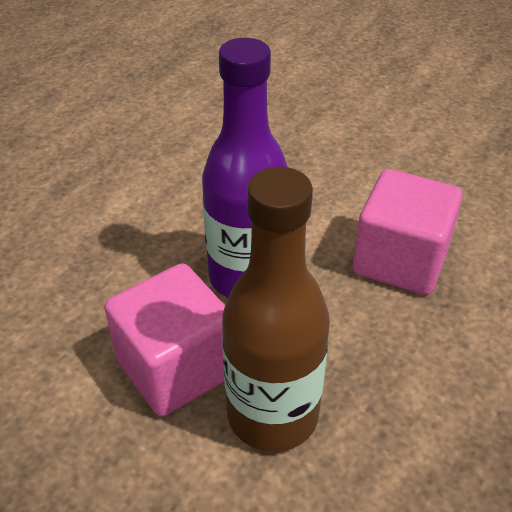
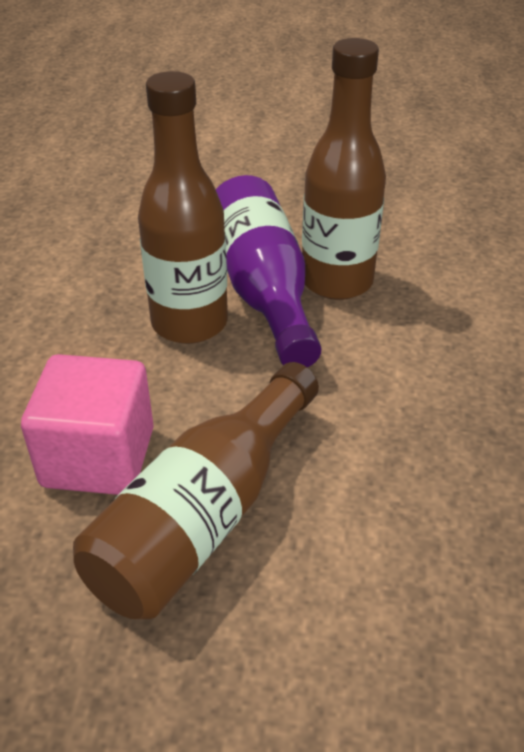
brown bottle: [222,167,330,452] = 1 -> [73,362,319,619] [138,71,228,344] [302,38,386,300] = 3
pink cube: [104,263,225,416] [353,169,463,295] = 2 -> [21,354,154,495] = 1

